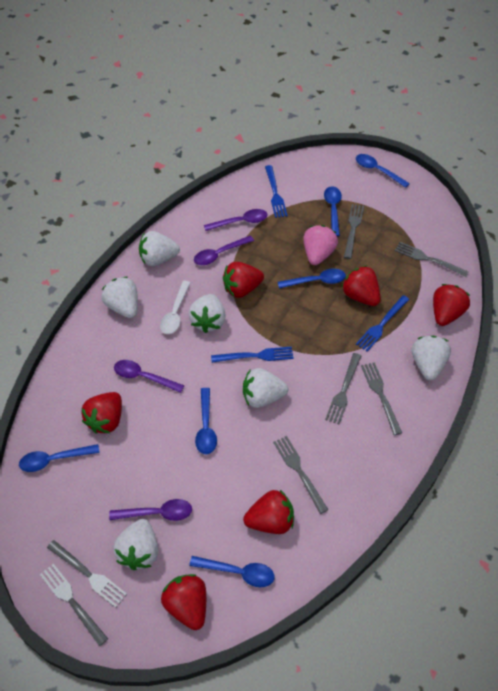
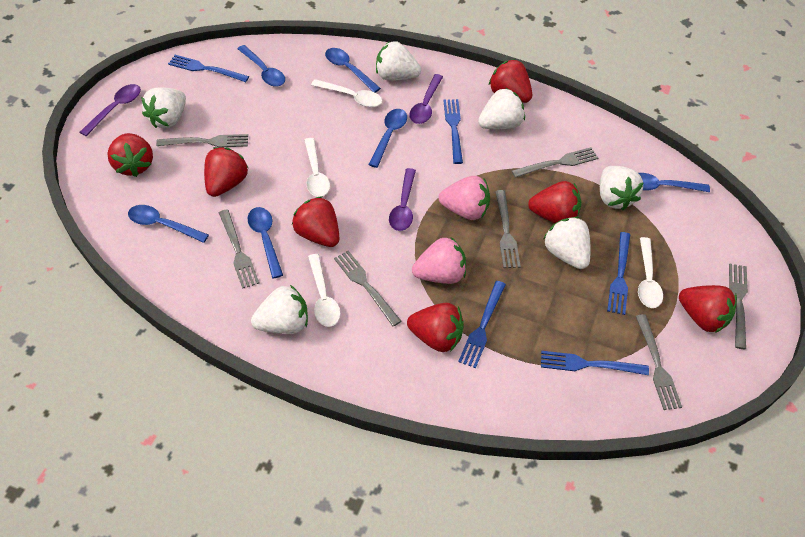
blue fork: [211,347,294,363] [265,165,287,218] [356,295,409,352] = 3 -> [168,55,249,82] [443,99,463,164] [458,281,506,368] [541,351,649,375] [607,232,630,315] = 5
pink strawberry: [303,225,338,265] = 1 -> [412,237,466,284] [439,176,490,220] = 2
purple spoon: [109,499,192,521] [114,360,185,393] [194,236,254,265] [204,209,268,231] = 4 -> [80,84,141,136] [389,168,416,231] [409,74,443,124] = 3
red strawberry: [81,392,122,434] [161,574,206,630] [223,262,264,298] [243,490,294,534] [342,265,381,306] [433,284,470,326] = 6 -> [107,133,153,177] [204,147,248,197] [292,196,339,247] [407,303,464,352] [489,59,532,103] [528,181,581,223] [679,285,737,333] = 7
white spoon: [160,281,191,334] = 1 -> [304,138,330,197] [308,254,341,327] [311,79,382,107] [638,237,663,308] = 4

